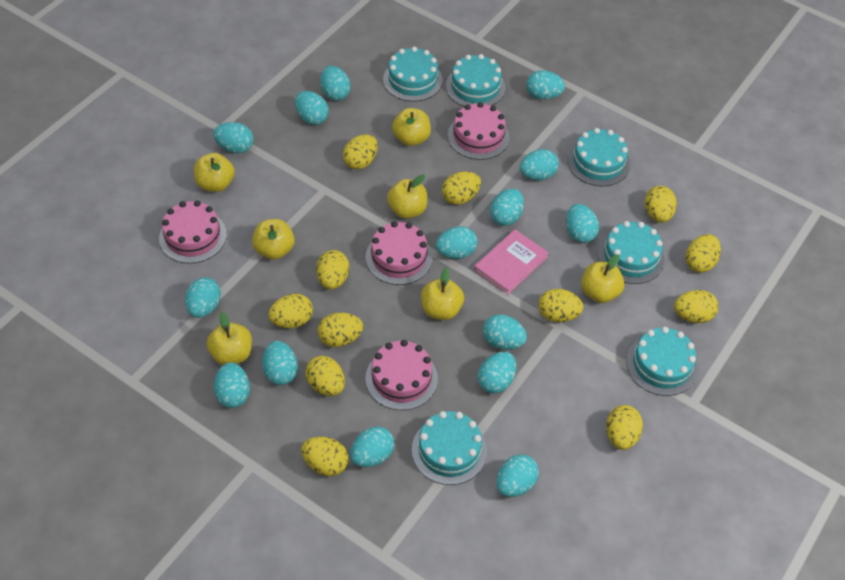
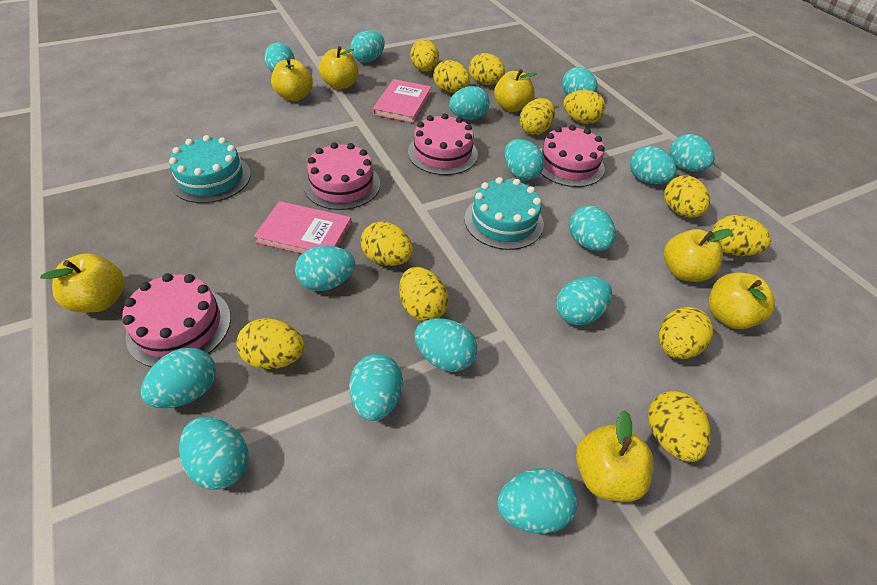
pink book: [474,229,549,295] = 1 -> [254,201,352,254] [373,79,431,123] = 2
turquoise cake: [383,47,443,102] [412,411,487,485] [446,54,505,107] [567,128,630,186] [598,221,664,284] [626,327,698,396] = 6 -> [169,135,251,203] [464,177,544,250] = 2

